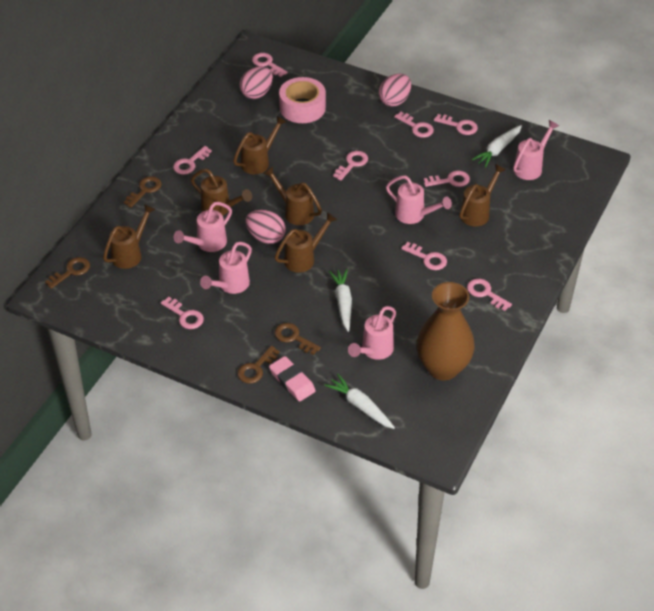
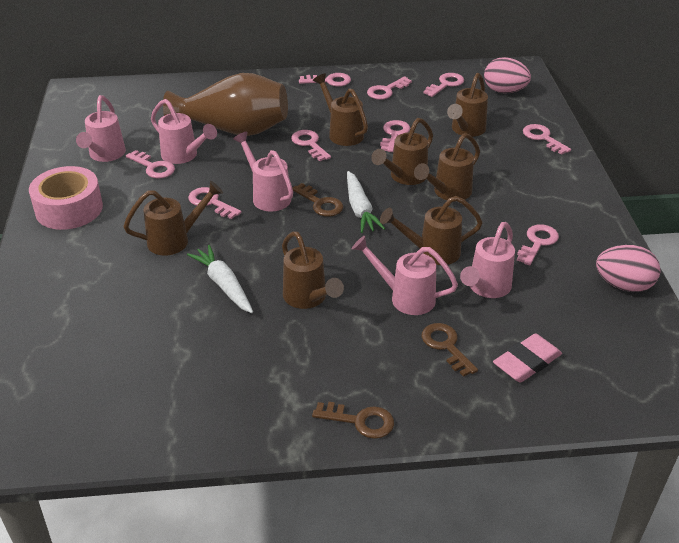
brown key: [45,257,90,289] [124,176,162,208] [237,346,280,384] [274,323,321,355] = 4 -> [293,183,343,217] [312,402,394,439] [421,323,478,377] = 3
brown watering can: [103,204,156,269] [191,169,252,215] [233,116,286,174] [263,166,322,225] [274,212,337,272] [459,164,506,227] = 6 -> [123,181,223,256] [282,231,344,309] [313,74,368,146] [371,118,433,185] [380,196,483,265] [414,133,480,200] [447,73,488,137] = 7
pink egg: [240,66,273,99] [246,210,286,244] [379,73,411,107] = 3 -> [484,57,531,93] [596,245,661,292] = 2
white carrot: [324,374,395,429] [329,269,352,332] [472,125,522,168] = 3 -> [187,245,253,313] [347,171,385,233] = 2

